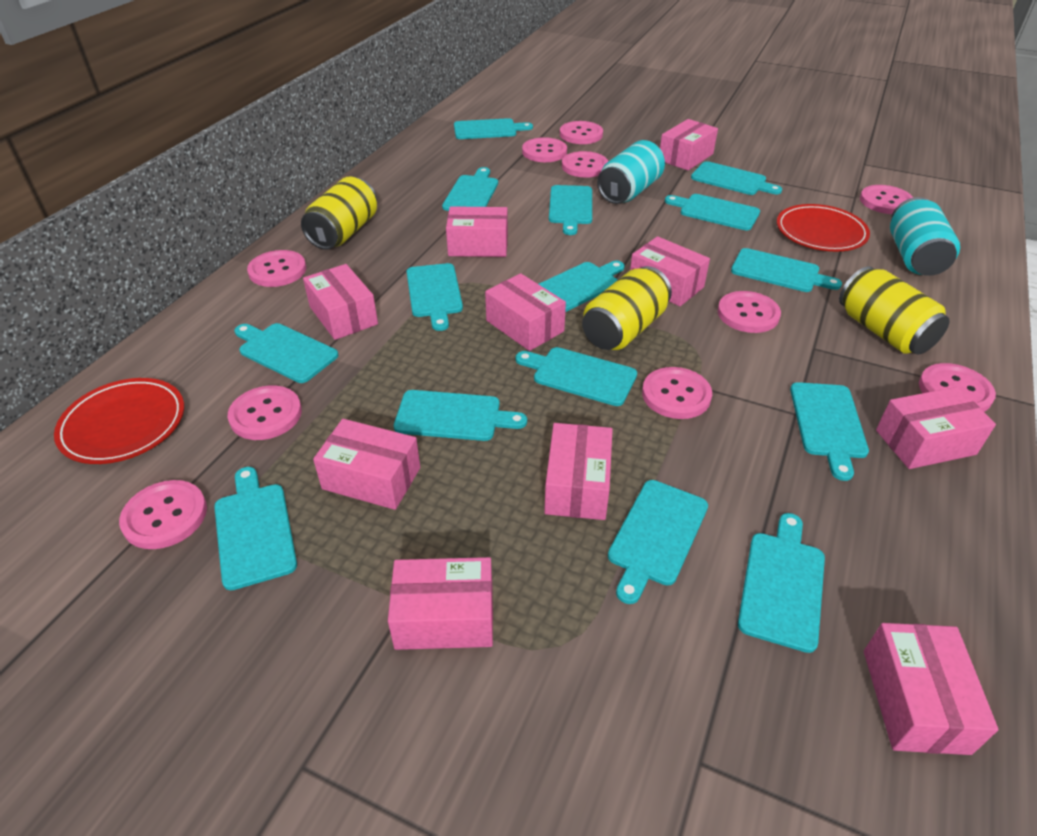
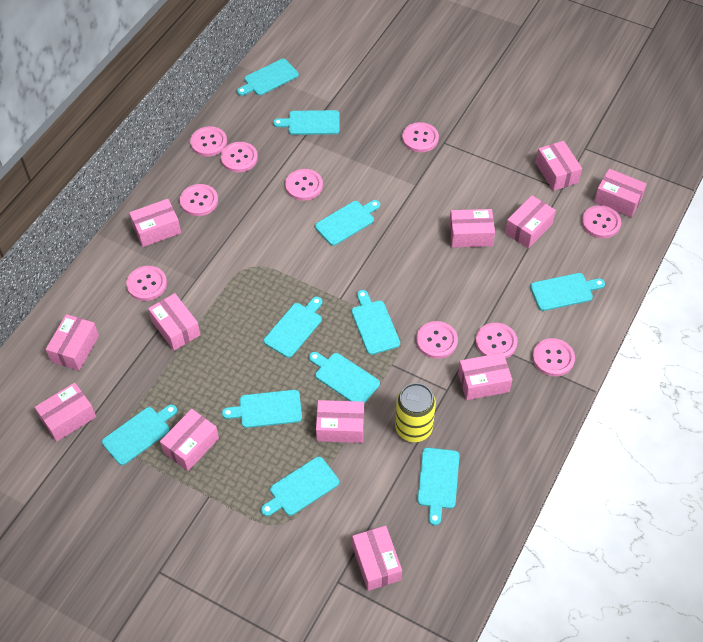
pink box: [303,264,378,340] [313,419,420,510] [388,557,493,650] [446,206,508,257] [485,273,566,351] [544,423,613,520] [630,236,710,306] [660,119,718,171] [864,623,999,755] [876,387,996,469] = 10 -> [35,383,96,442] [46,314,99,371] [129,199,181,247] [148,293,201,351] [160,409,219,471] [316,400,364,443] [352,526,402,591] [449,209,495,248] [458,353,512,400] [505,195,556,249] [535,141,582,191] [594,169,647,217] = 12
red plate: [54,378,184,464] [777,204,870,251] = 2 -> none = 0
turquoise can: [597,140,665,204] [890,197,960,276] = 2 -> none = 0
turquoise cutting board: [214,467,297,591] [234,323,338,383] [394,390,527,441] [407,263,463,331] [442,167,498,211] [454,118,533,139] [516,347,637,406] [539,261,625,312] [549,185,592,235] [608,480,708,604] [665,194,760,230] [691,161,782,195] [731,248,842,292] [738,513,825,653] [790,382,869,481] = 15 -> [102,404,177,465] [222,390,302,428] [237,59,299,96] [261,457,339,516] [264,297,322,358] [273,110,340,135] [309,352,380,403] [315,200,380,246] [351,290,400,355] [417,448,460,526] [530,273,605,311] = 11
yellow can: [301,177,377,250] [582,266,672,350] [839,266,950,355] = 3 -> [395,383,436,442] = 1

